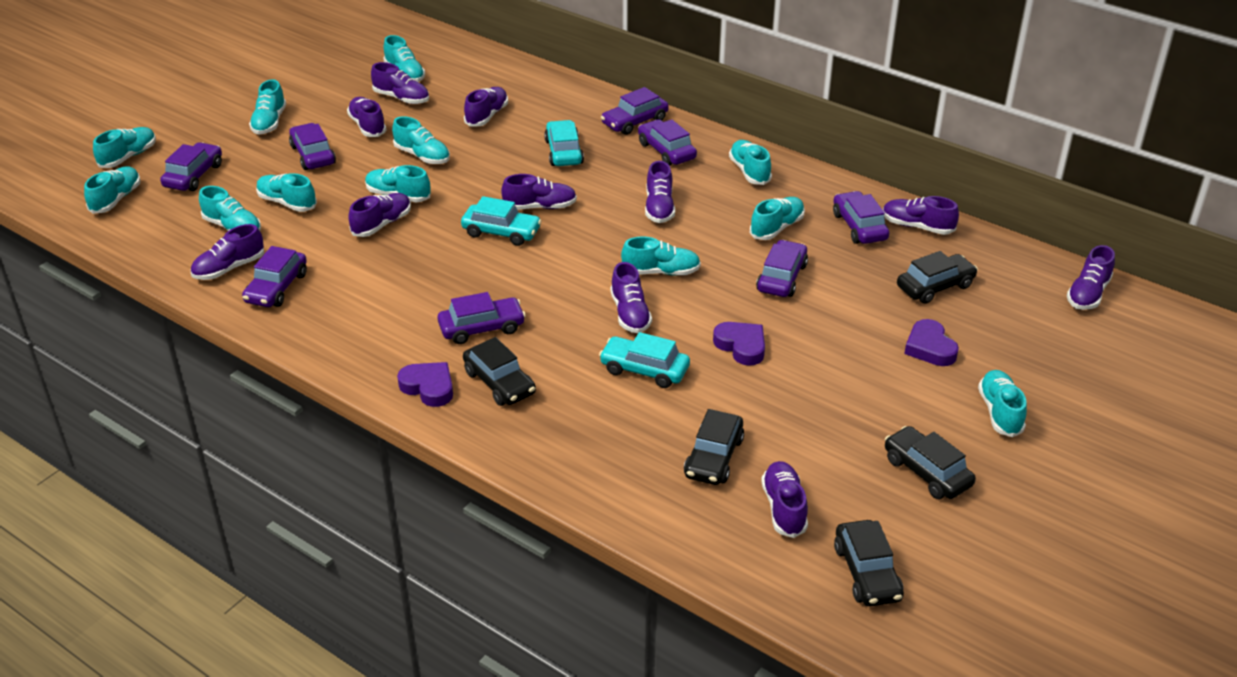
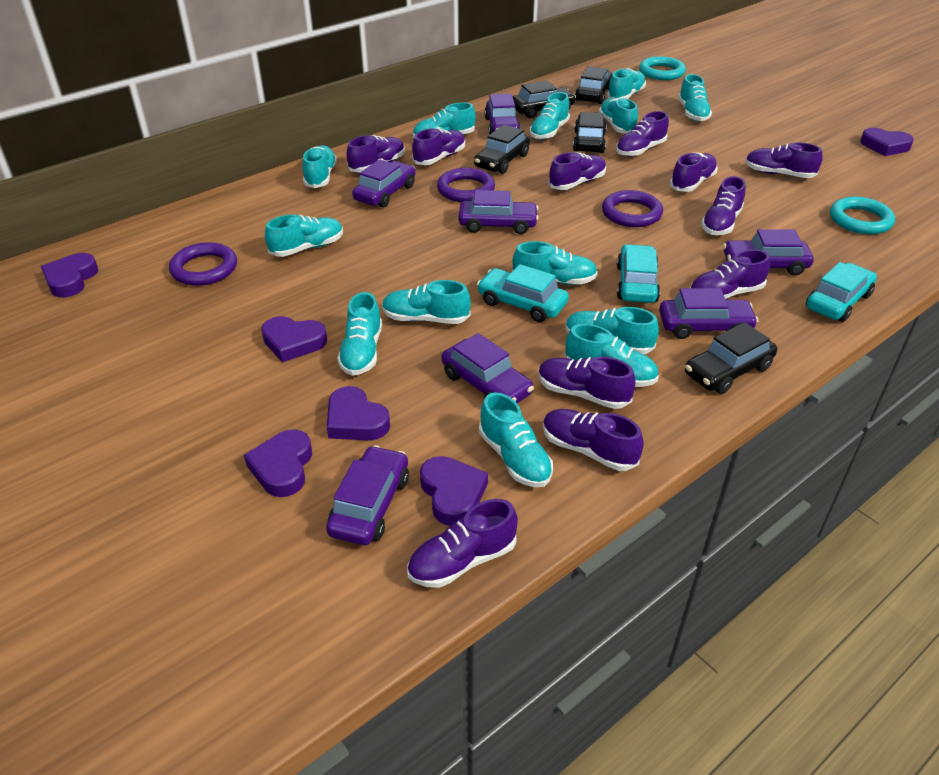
purple car: [160,142,222,191] [242,246,307,307] [289,123,336,170] [438,292,526,344] [601,87,669,135] [638,119,697,166] [756,240,808,297] [833,191,889,244] = 8 -> [326,445,409,545] [352,159,416,208] [442,333,534,403] [459,190,539,234] [484,93,521,134] [659,288,758,339] [723,229,814,276] = 7
purple heart: [397,362,453,407] [713,322,765,366] [904,319,959,366] = 3 -> [41,253,98,297] [244,429,312,497] [261,316,327,362] [327,386,390,441] [420,456,488,526] [860,128,914,156] = 6
purple ring: none = 0 -> [169,242,237,286] [437,168,495,202] [602,190,663,227] = 3
turquoise ring: none = 0 -> [639,56,686,80] [830,197,895,234] = 2
turquoise shoe: [84,166,141,214] [93,127,156,168] [199,186,261,231] [249,79,286,135] [256,173,317,212] [365,165,431,202] [383,35,425,82] [392,116,450,164] [621,237,701,276] [729,140,772,185] [750,197,805,240] [978,370,1027,437] = 12 -> [265,214,343,257] [302,145,337,188] [337,292,382,376] [382,280,471,324] [413,102,476,138] [479,392,553,487] [512,241,598,285] [530,92,570,140] [565,307,659,354] [565,324,659,387] [599,97,638,134] [607,68,646,99] [678,74,712,122] = 13

